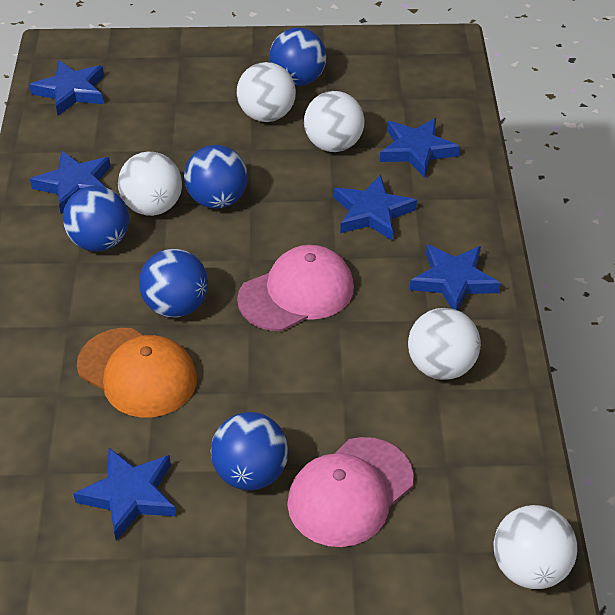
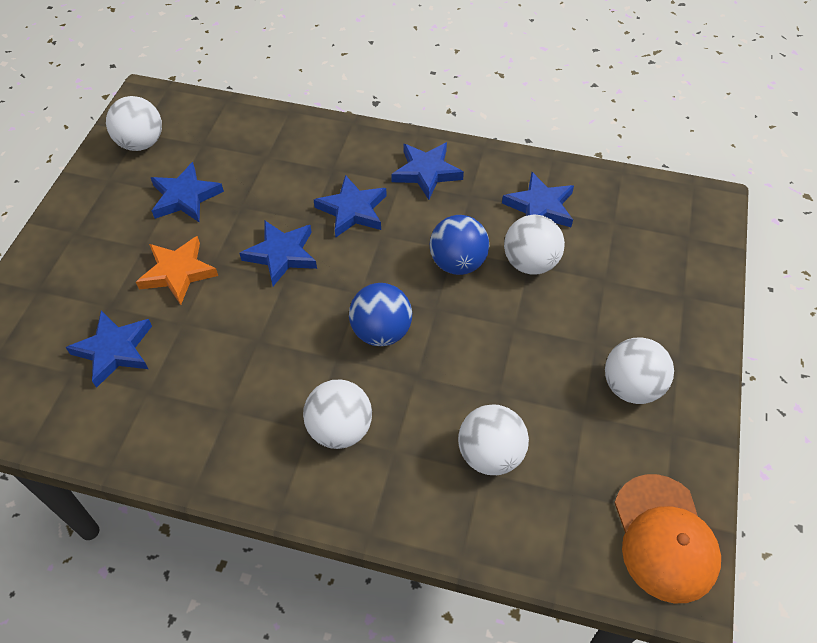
blue ball: [63,186,129,252] [139,249,208,318] [184,145,248,209] [211,412,289,490] [269,28,326,86] = 5 -> [349,283,412,346] [430,215,489,275] = 2
orange star: none = 0 -> [136,236,218,305] = 1
pink cap: [237,245,354,331] [287,437,414,547] = 2 -> none = 0

